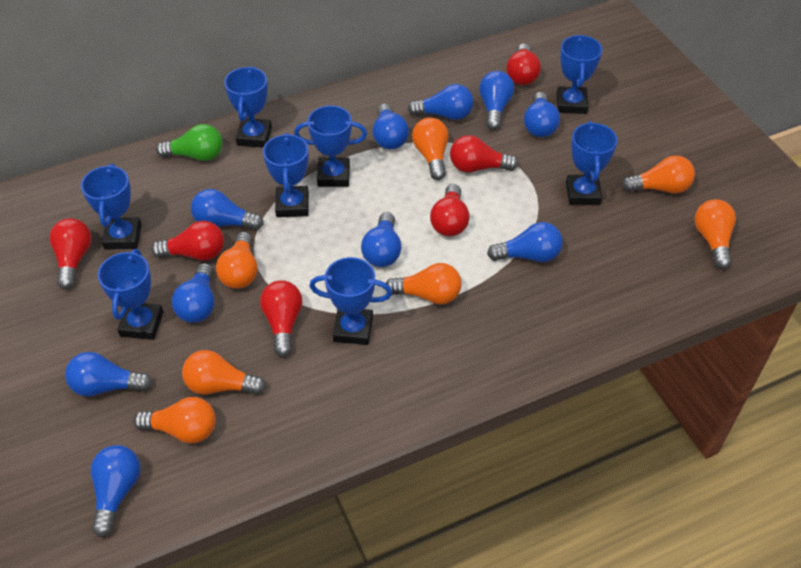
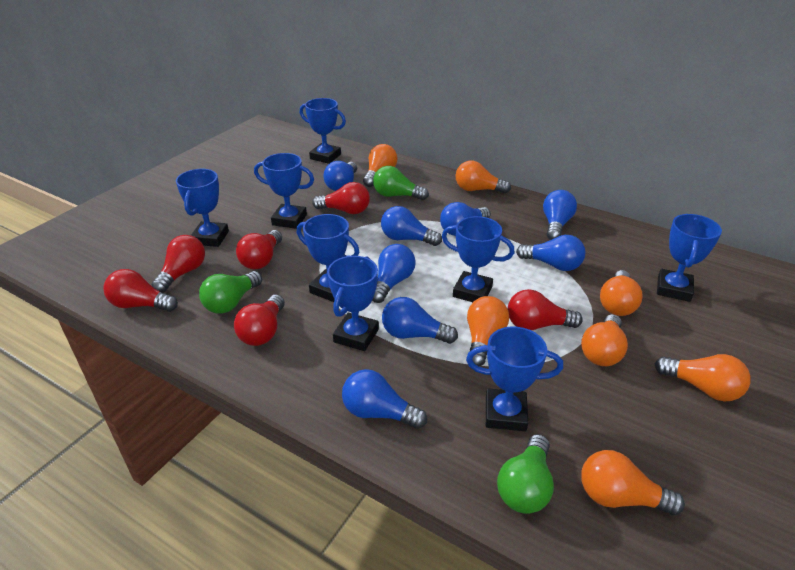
blue light bulb: [65,352,152,397] [91,445,141,537] [172,263,215,323] [191,189,263,230] [361,212,401,267] [372,103,409,149] [408,84,474,120] [479,71,514,130] [487,222,563,262] [524,92,560,137] = 10 -> [323,161,357,191] [342,369,427,429] [372,244,416,303] [381,206,442,246] [382,297,458,344] [440,202,490,236] [516,235,585,271] [543,190,577,240] = 8
green light bulb: [156,124,223,161] = 1 -> [199,271,262,314] [373,166,429,200] [497,434,554,514] = 3

